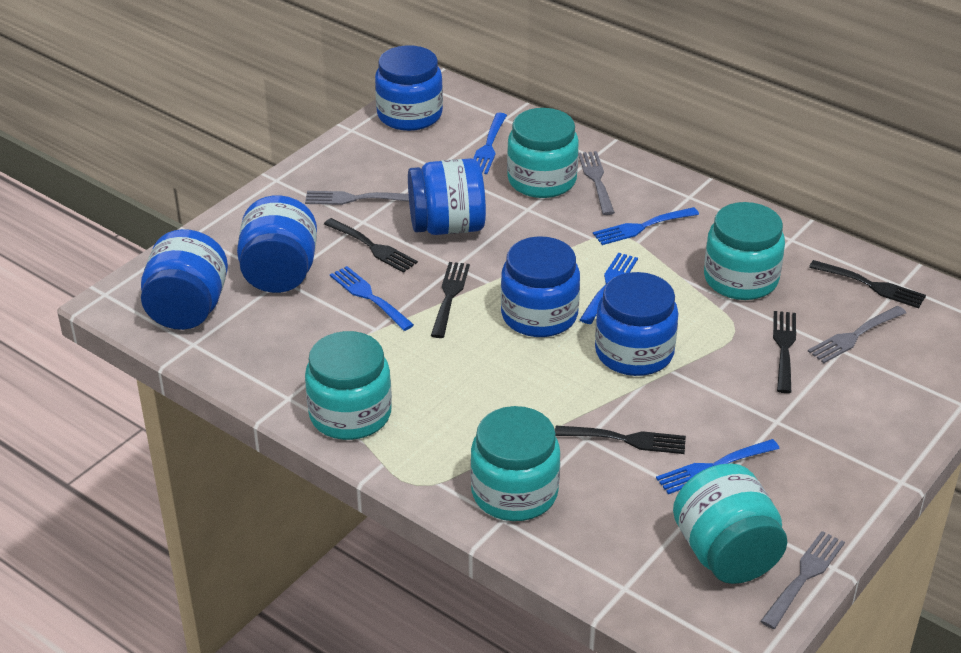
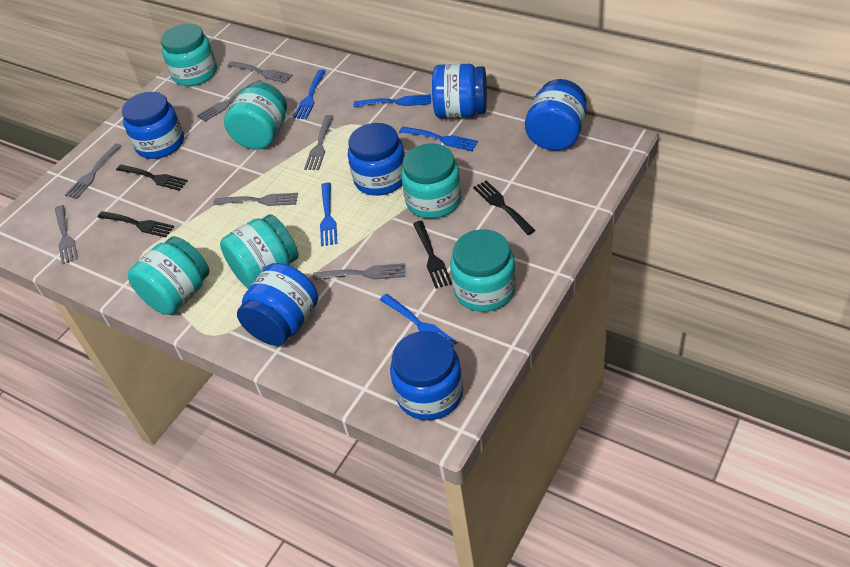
black fork: [324,218,418,273] [431,262,470,338] [555,426,686,454] [773,311,796,393] [809,260,926,308] = 5 -> [97,211,174,237] [116,165,188,191] [413,221,452,289] [473,180,535,235] = 4
grey fork: [305,191,409,205] [578,151,615,215] [760,531,845,629] [808,306,906,363] = 4 -> [55,205,78,265] [65,143,122,199] [197,80,263,122] [213,193,298,206] [228,61,293,83] [304,115,334,170] [312,263,405,280] = 7
turquoise jar: [305,331,392,440] [470,406,560,521] [507,108,579,198] [673,463,787,584] [704,202,785,300] = 5 -> [128,236,210,315] [161,24,217,86] [220,214,299,289] [224,82,287,150] [401,144,462,218] [450,229,516,312] = 6

